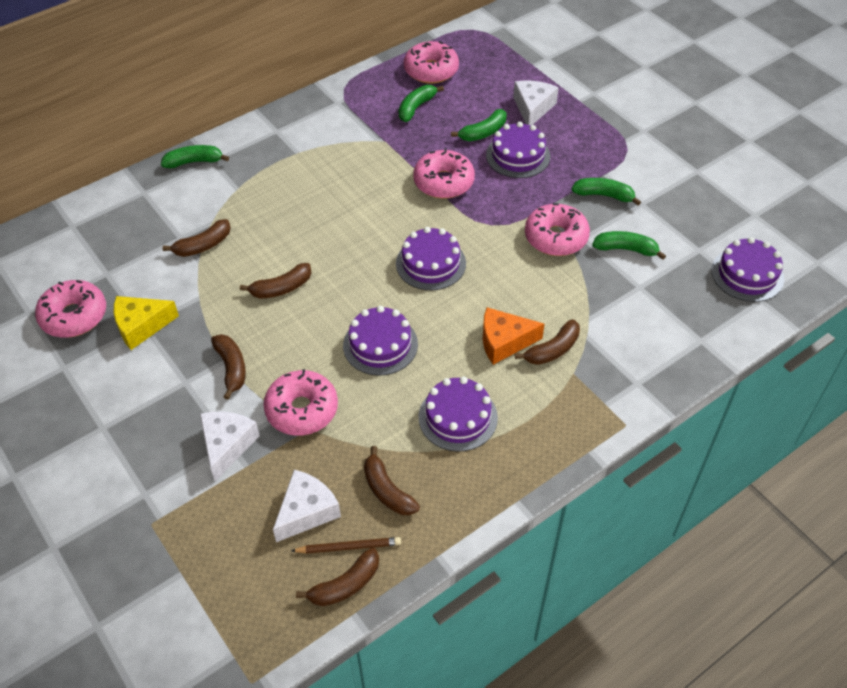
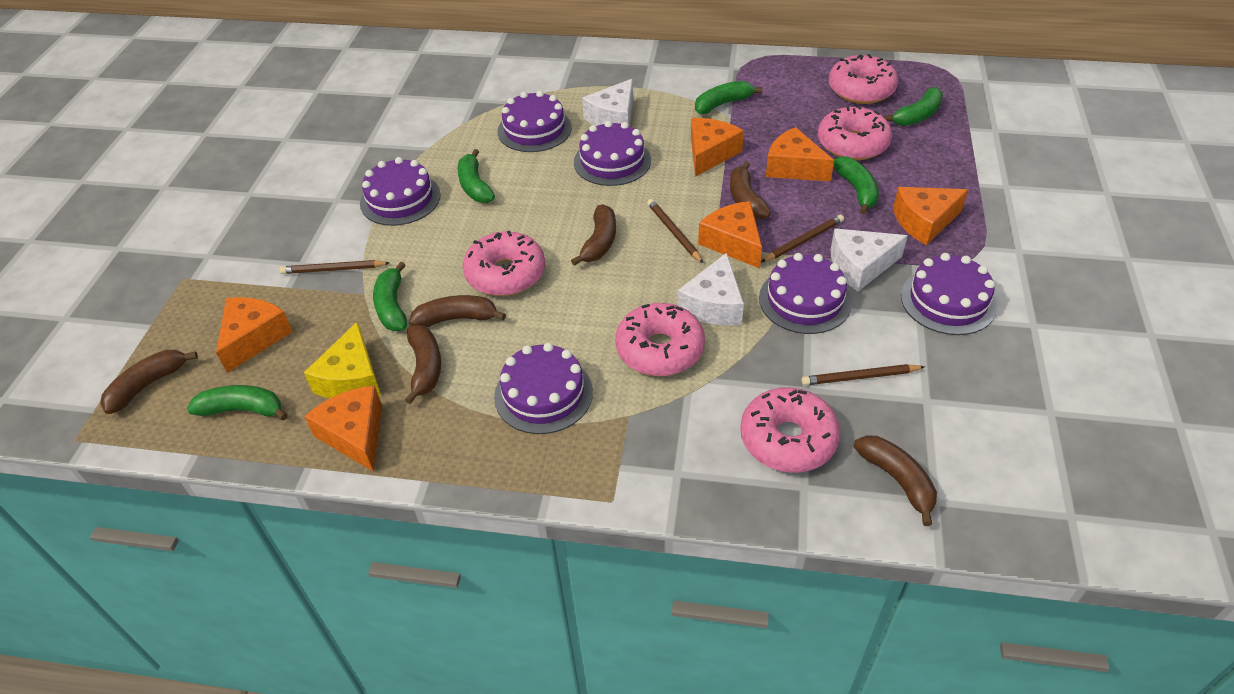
brown pencil: [291,537,401,554] = 1 -> [280,260,389,274] [647,199,703,263] [761,215,844,262] [802,364,925,385] = 4
green banana: [161,145,229,168] [399,85,444,122] [451,109,507,141] [571,178,641,206] [592,231,666,260] = 5 -> [187,385,288,420] [373,262,407,331] [457,149,495,203] [695,81,763,114] [834,156,879,214] [884,87,943,126] = 6
orange cheese: [483,307,545,365] = 1 -> [216,297,293,373] [304,386,382,472] [691,118,744,177] [698,201,762,268] [766,127,834,181] [893,187,968,245] = 6
purple cake: [343,306,418,376] [396,227,466,290] [419,377,498,452] [486,122,550,178] [711,237,784,302] = 5 -> [360,157,441,226] [494,343,593,434] [497,91,572,152] [574,121,651,186] [759,253,852,334] [901,253,997,335] = 6

